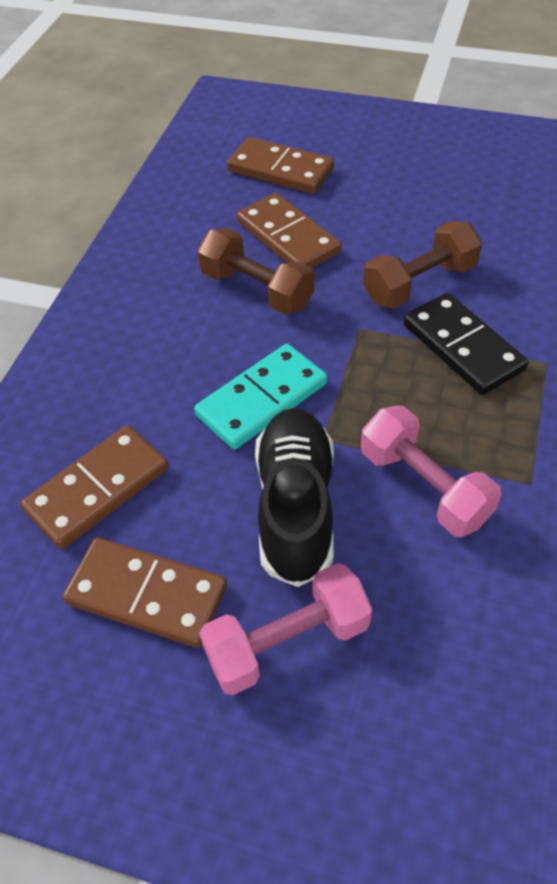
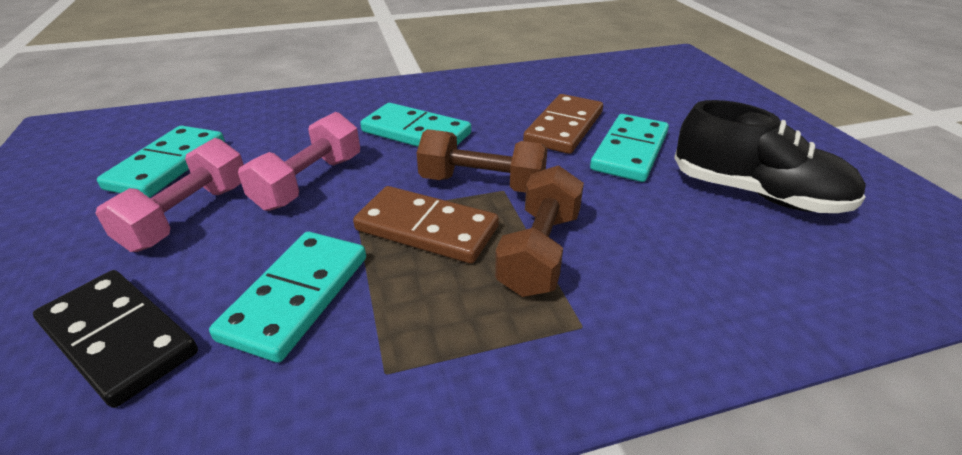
brown domino: [21,425,169,549] [63,537,227,648] [227,137,334,194] [237,193,341,268] = 4 -> [353,186,499,264] [523,94,603,154] = 2
turquoise domino: [194,344,327,450] = 1 -> [97,126,225,198] [209,232,366,363] [360,103,471,147] [590,114,669,182] = 4

